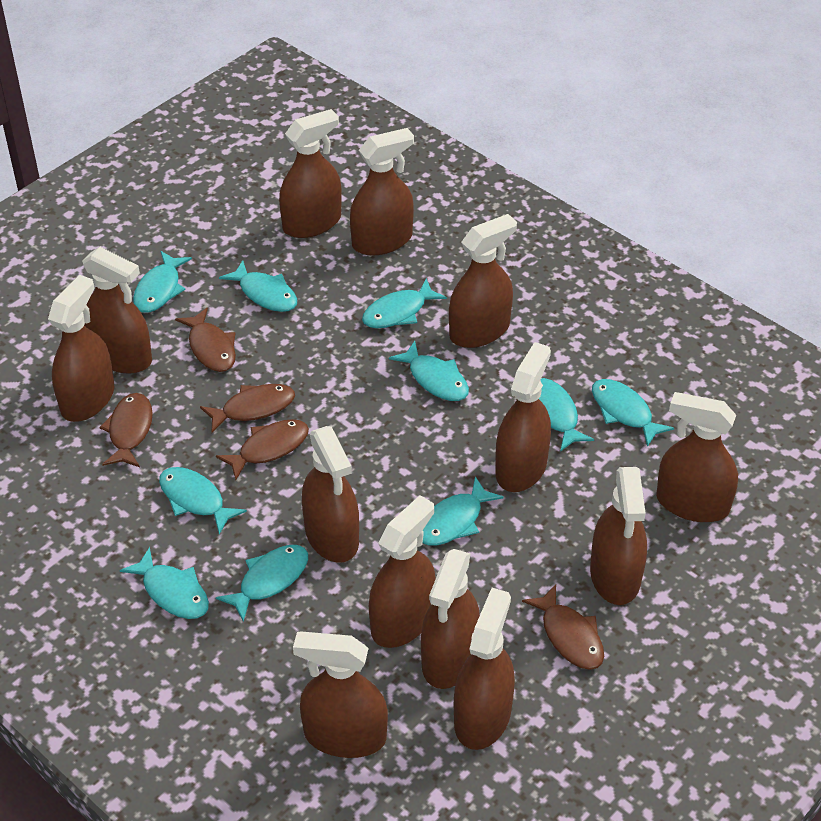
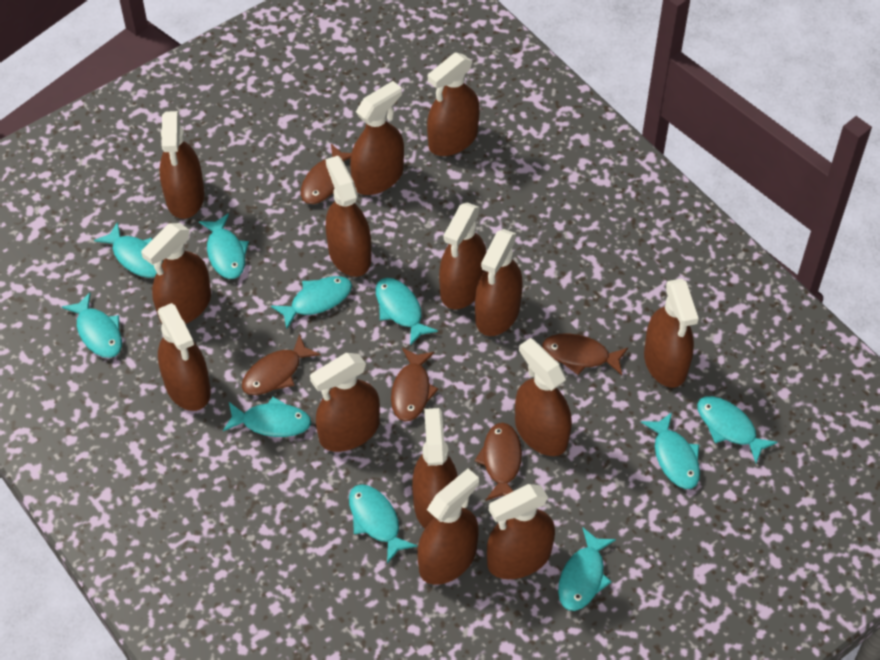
brown spray bottle: [48,275,114,422] [82,247,152,374] [279,109,342,238] [293,632,388,758] [302,426,359,563] [350,128,414,256] [369,495,436,648] [421,549,480,689] [449,214,517,348] [454,588,515,750] [495,342,551,492] [590,467,647,605] [656,392,738,522] = 13 -> [141,223,211,324] [158,303,211,411] [159,111,204,219] [310,353,380,452] [326,156,371,277] [350,81,404,195] [412,408,458,528] [417,469,479,585] [427,53,480,156] [439,202,486,309] [475,229,522,336] [487,484,555,579] [515,338,572,456] [644,279,699,388] = 14

